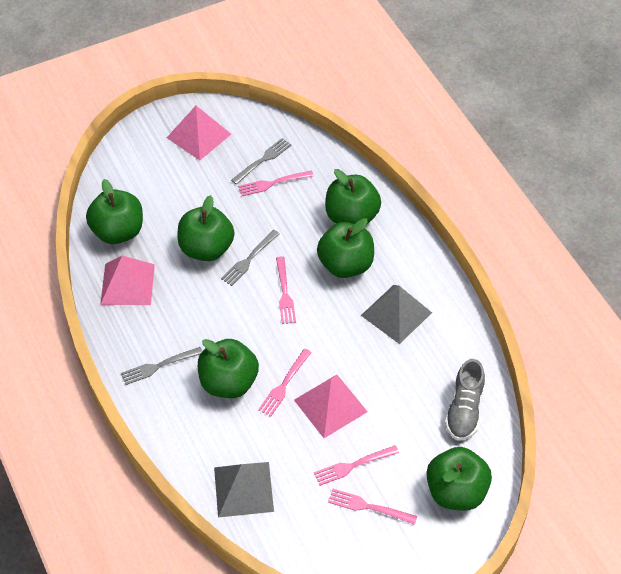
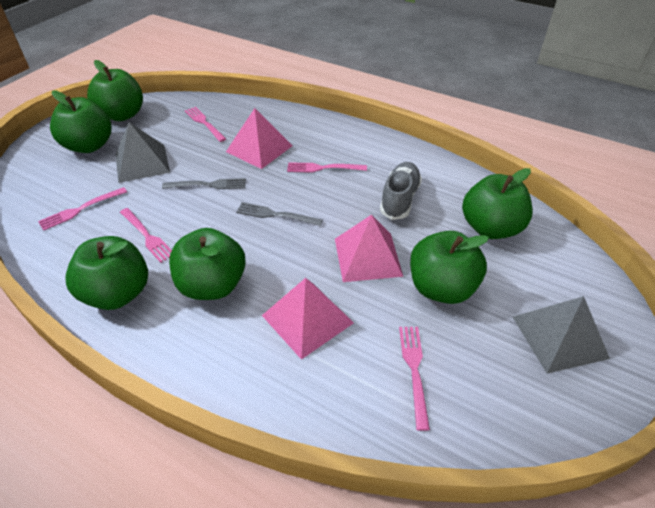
grey fork: [121,347,202,385] [221,230,280,286] [231,138,291,185] = 3 -> [162,178,246,189] [236,202,323,226] = 2

